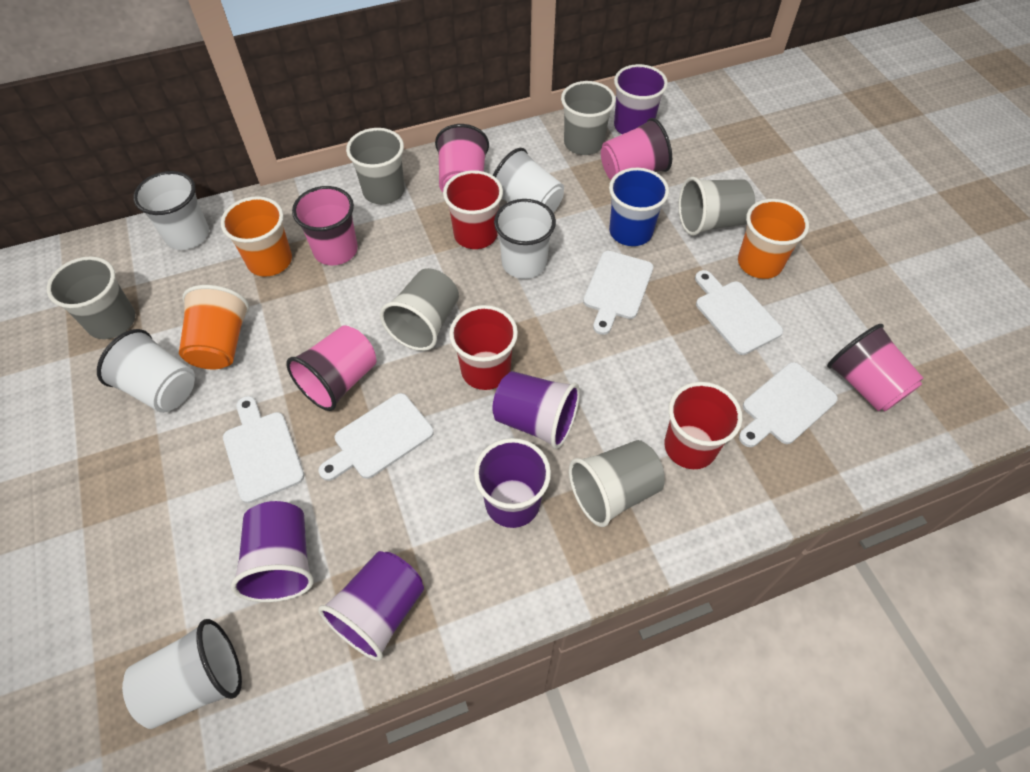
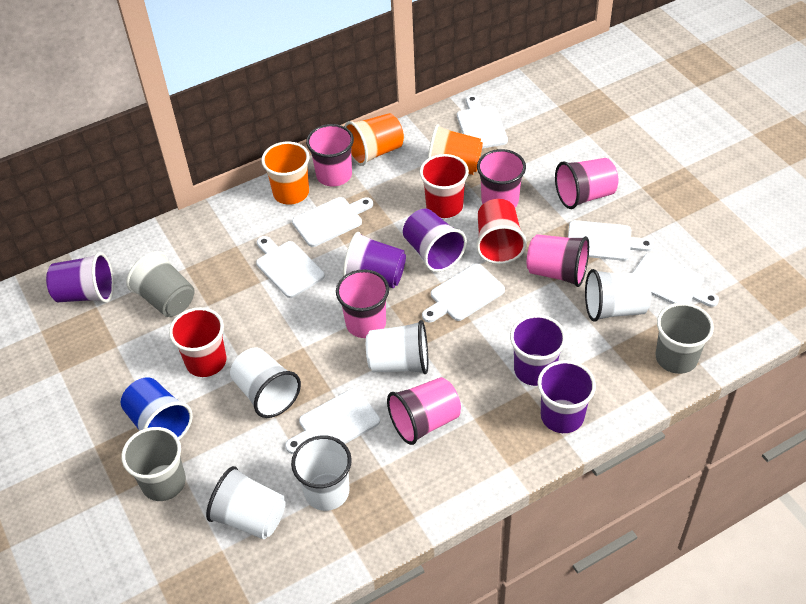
grey cup: [47,256,135,339] [346,128,405,204] [380,268,459,351] [561,81,616,155] [569,440,665,527] [679,177,755,236] = 6 -> [121,427,186,501] [126,251,195,317] [656,303,714,374] = 3
pink cup: [286,325,376,411] [292,186,358,265] [435,124,489,192] [601,118,672,180] [827,324,924,412] = 5 -> [306,124,354,187] [336,269,389,338] [387,377,461,445] [477,149,526,208] [527,234,589,287] [555,158,618,209] = 6
white cutting board: [223,396,304,503] [318,393,434,481] [583,251,653,335] [695,270,783,355] [739,362,838,447] = 5 -> [256,236,325,298] [285,388,380,454] [292,197,373,247] [422,264,505,322] [457,95,508,148] [568,220,654,261] [632,253,719,307] = 7

